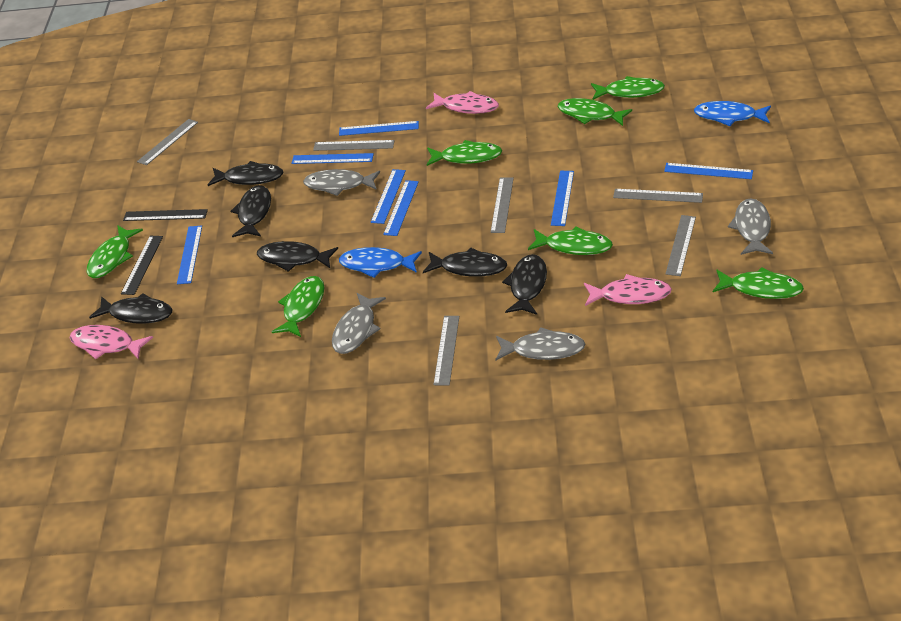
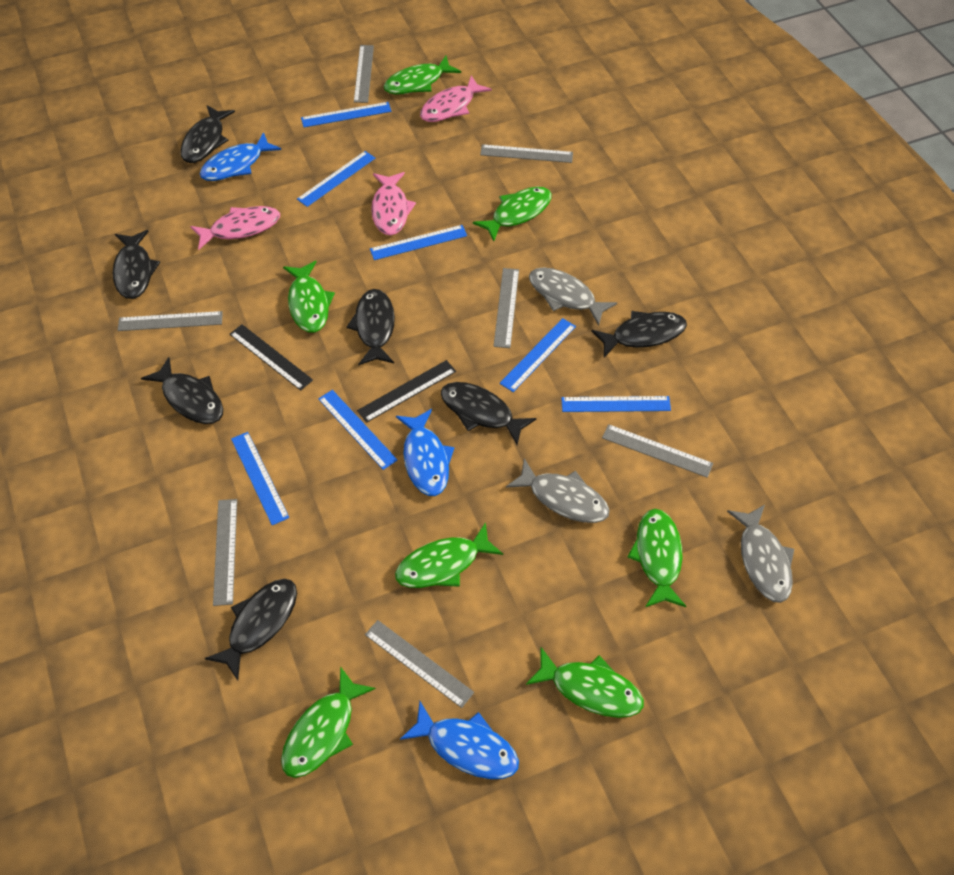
black fish: [89,293,172,324] [208,161,283,186] [230,185,271,237] [257,241,338,272] [423,248,507,277] [502,254,547,315] = 6 -> [113,230,160,299] [141,357,223,424] [180,105,235,163] [204,579,297,680] [347,289,395,366] [441,382,536,445] [591,311,687,357] = 7
blue fish: [339,247,422,278] [694,101,771,126] = 2 -> [200,132,281,181] [396,409,454,496] [400,701,519,779] = 3
grey fish: [303,169,380,196] [332,293,386,354] [495,327,585,361] [728,198,773,255] = 4 -> [506,458,610,523] [529,268,617,326] [727,505,794,603] = 3
grey ruler: [137,119,198,165] [313,140,395,151] [433,316,459,386] [490,177,514,233] [613,189,703,203] [666,215,696,276] = 6 -> [118,311,223,331] [213,499,237,606] [354,45,374,103] [365,620,474,708] [480,144,573,163] [493,268,519,348] [602,424,713,478] = 7

